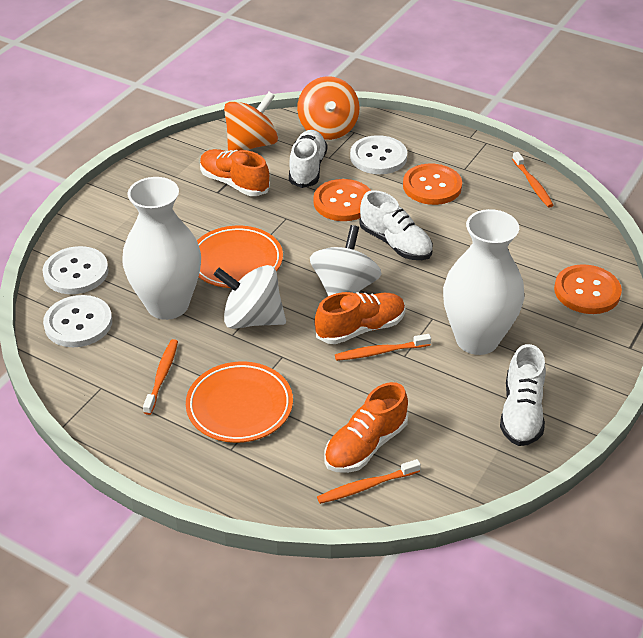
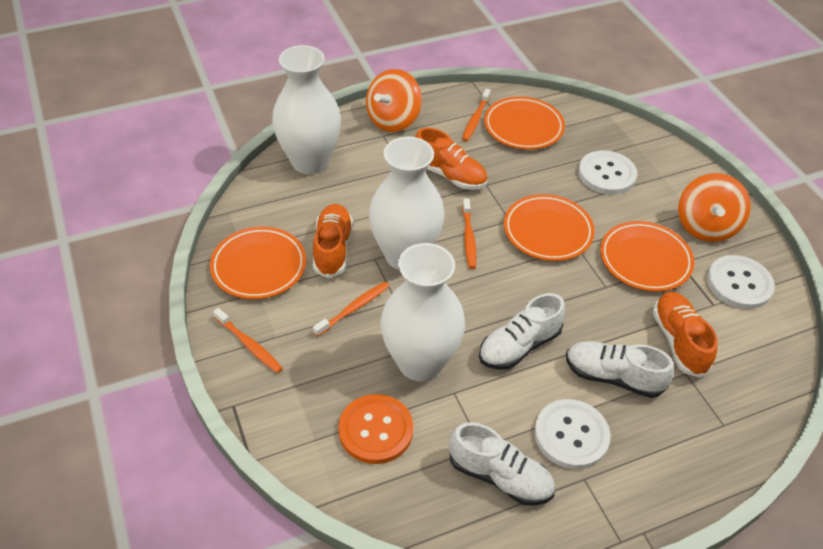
orange button: [313,179,371,221] [403,164,462,205] [554,264,622,314] = 3 -> [338,394,413,464] = 1
orange plate: [186,361,293,443] [197,226,283,288] = 2 -> [210,227,306,299] [484,96,565,150] [504,194,595,261] [600,221,695,292] = 4
white spinning top: [214,265,286,329] [310,225,381,296] = 2 -> none = 0
white vase: [122,177,201,320] [443,209,524,355] = 2 -> [272,45,341,174] [369,137,445,270] [380,243,465,381] = 3

